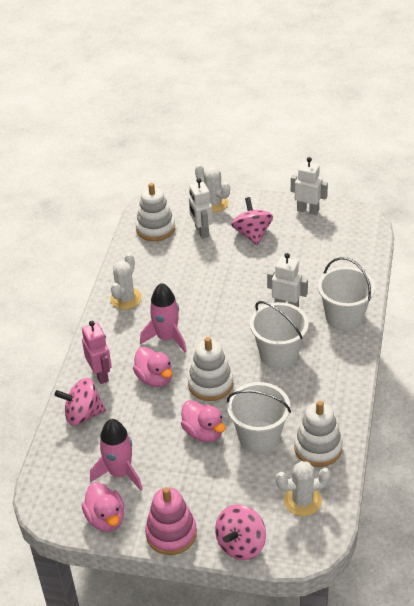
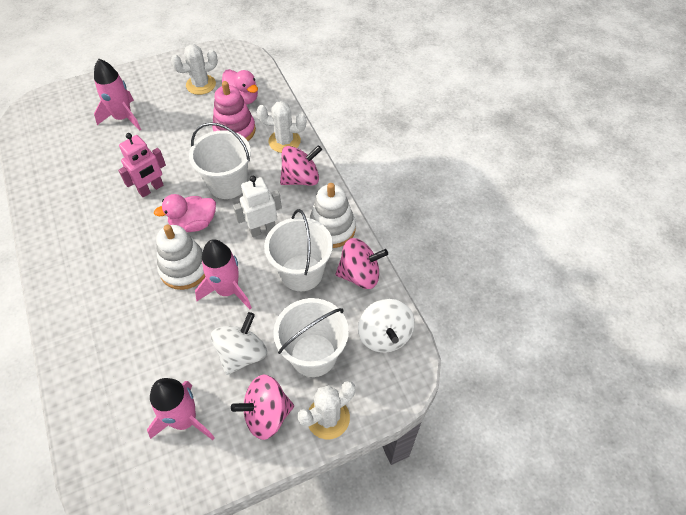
pink duck: [82,482,124,532] [133,347,172,387] [181,400,225,442] = 3 -> [154,194,216,232] [222,69,258,105] = 2
pink rocket: [90,419,142,491] [140,283,187,352] = 2 -> [94,59,141,131] [147,378,215,440] [195,239,252,309] = 3
white robot: [189,178,213,239] [267,253,308,307] [291,157,328,215] = 3 -> [233,176,282,237] = 1
white spinning top: none = 0 -> [211,312,267,375] [358,299,415,353] = 2
white stacking toy: [136,183,175,241] [188,337,233,401] [294,401,343,467] = 3 -> [156,225,205,290] [310,183,356,248] = 2

